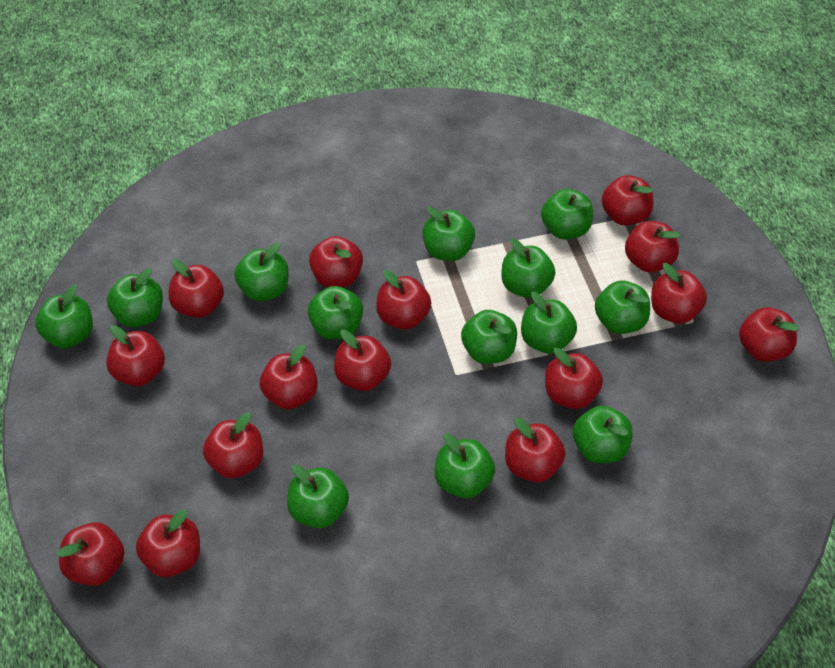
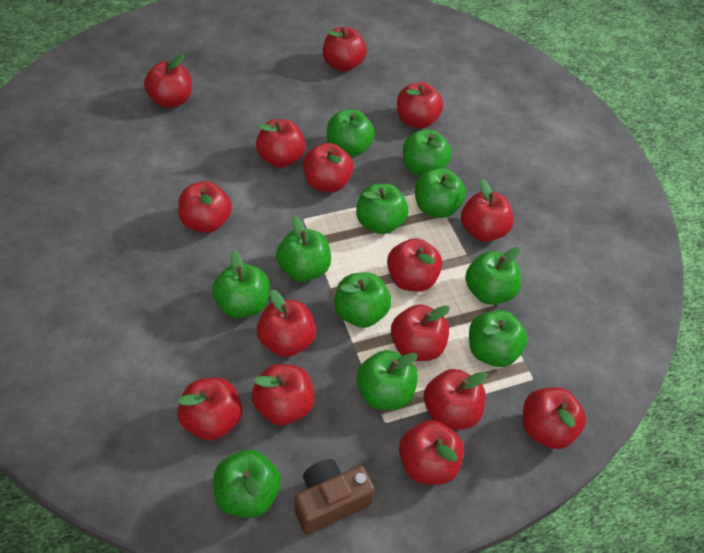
brown camera: none = 0 -> [295,459,375,535] = 1
green apple: [35,285,93,348] [107,268,163,327] [234,243,289,301] [287,464,349,528] [308,286,363,339] [422,207,475,261] [435,433,495,498] [461,310,517,364] [501,238,555,298] [521,292,577,354] [541,189,593,239] [573,405,633,463] [595,281,650,334] = 13 -> [212,250,270,318] [213,450,281,518] [276,216,331,282] [327,109,375,157] [334,272,391,328] [356,183,409,234] [357,350,418,410] [403,129,452,176] [415,168,466,218] [465,247,521,305] [469,310,528,367] = 11

